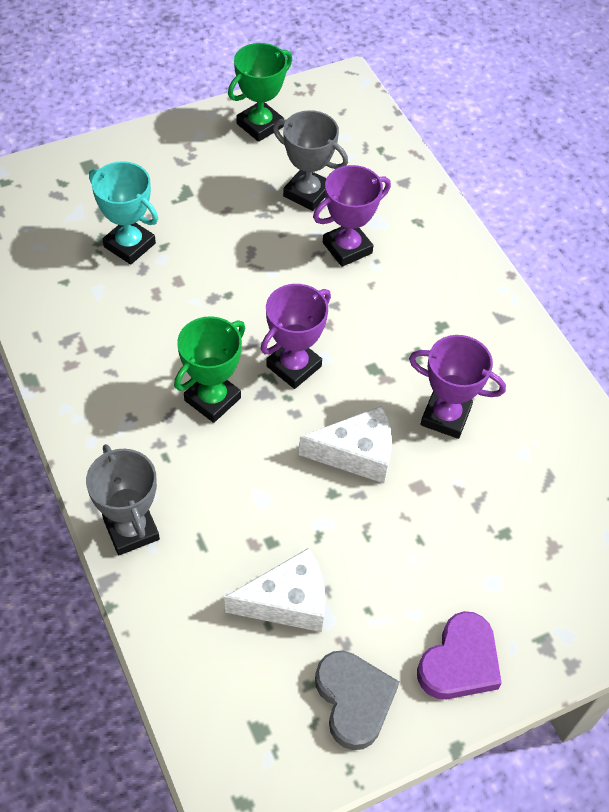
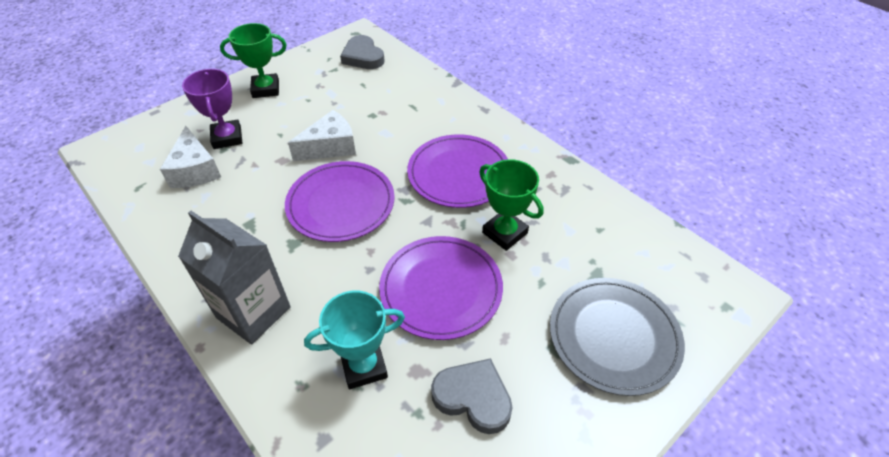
grey carton: none = 0 -> [178,211,291,344] = 1
grey heart: [315,651,400,750] = 1 -> [340,35,385,69] [431,358,513,434] = 2
grey plate: none = 0 -> [550,278,685,396] = 1
grey trophy: [86,444,160,555] [273,110,348,211] = 2 -> none = 0
purple heart: [417,611,502,699] = 1 -> none = 0
purple plate: none = 0 -> [285,161,395,242] [379,236,503,340] [407,135,508,208] = 3
purple trophy: [261,284,331,389] [313,165,391,267] [409,335,506,439] = 3 -> [182,69,242,149] = 1

